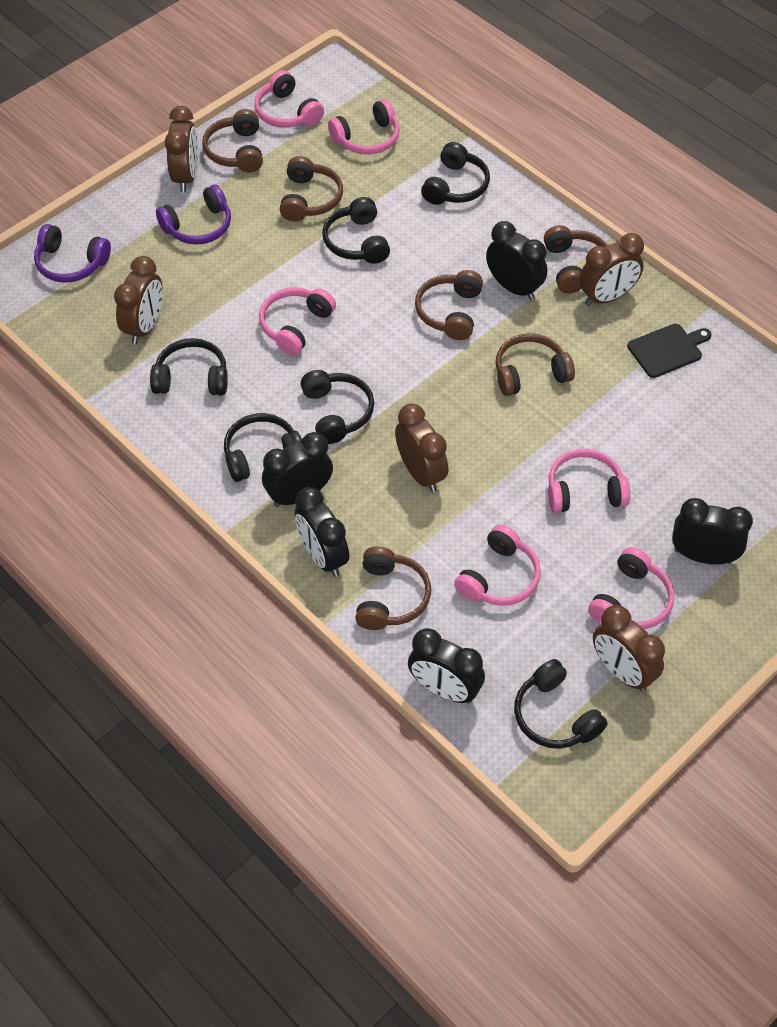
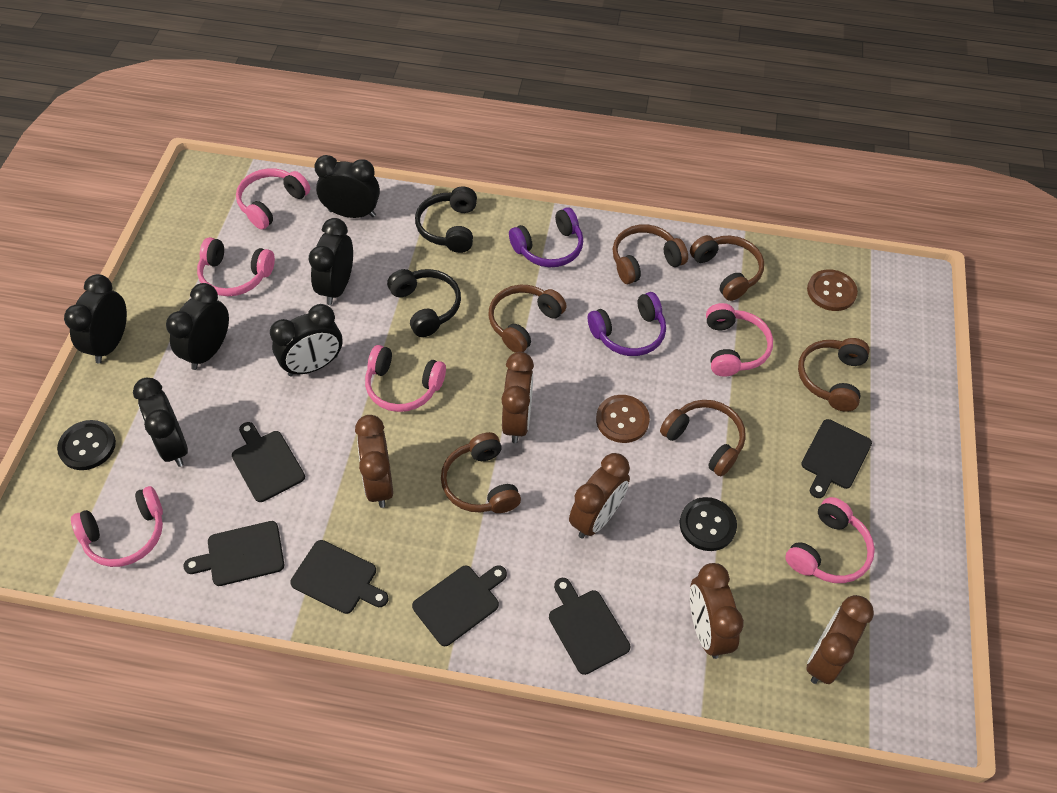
black button: none = 0 -> [57,420,116,470] [680,497,737,551] = 2
black clock: [262,432,333,507] [294,487,349,577] [408,628,485,703] [486,221,547,300] [672,498,753,564] = 5 -> [64,274,127,363] [133,378,188,467] [166,283,229,370] [270,304,343,377] [309,218,353,305] [314,155,380,218] = 6
black cutting board: [627,324,711,378] = 1 -> [183,521,284,586] [232,422,305,502] [290,540,389,614] [412,565,507,646] [549,578,630,675] [801,419,872,498] = 6
black headphones: [150,338,228,396] [224,413,302,482] [301,370,374,444] [322,197,390,264] [421,142,490,205] [514,659,607,749] = 6 -> [387,269,461,337] [415,187,477,253] = 2
brown button: none = 0 -> [596,395,650,443] [807,269,858,311] = 2

